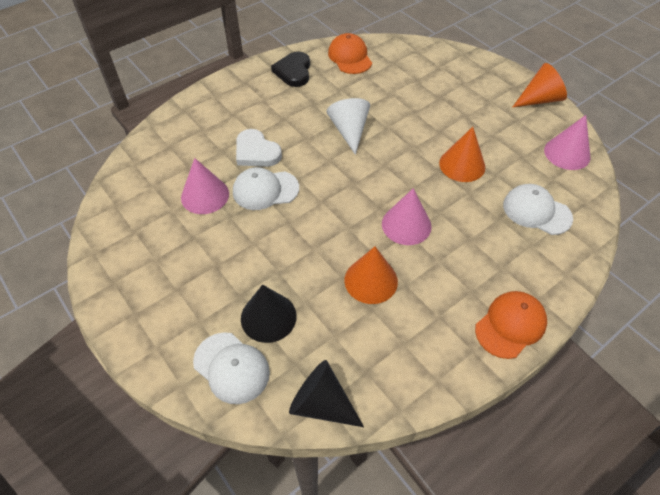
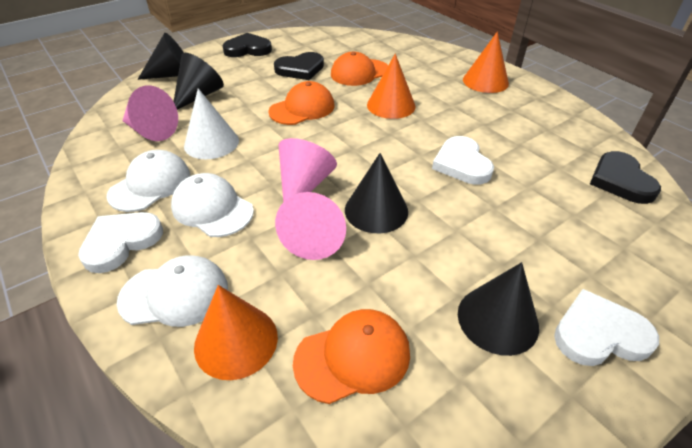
black cone: [241,285,297,343] [289,360,364,427] = 2 -> [138,33,184,80] [173,53,224,110] [345,153,408,233] [458,262,539,356] = 4
black heart: [271,52,310,87] = 1 -> [222,33,272,57] [274,52,324,80] [590,151,661,204] = 3
orange cap: [328,33,372,74] [475,291,547,359] = 2 -> [268,81,335,125] [293,309,410,404] [331,52,388,86] = 3
white heart: [236,129,282,167] = 1 -> [78,212,163,273] [432,136,494,185] [554,289,659,366] = 3

